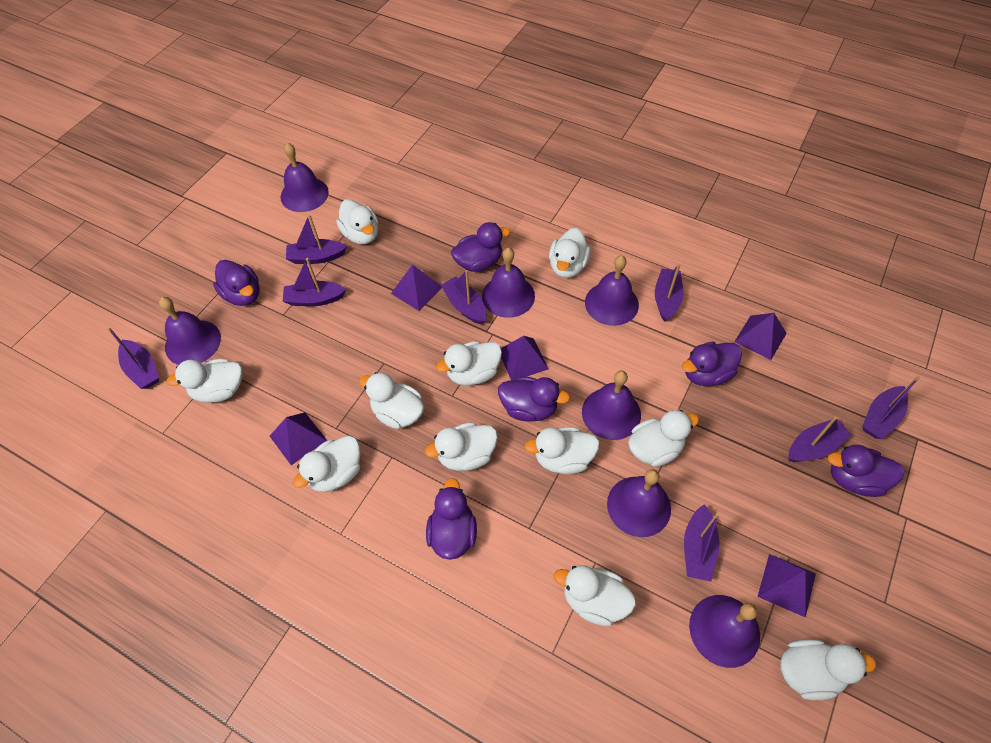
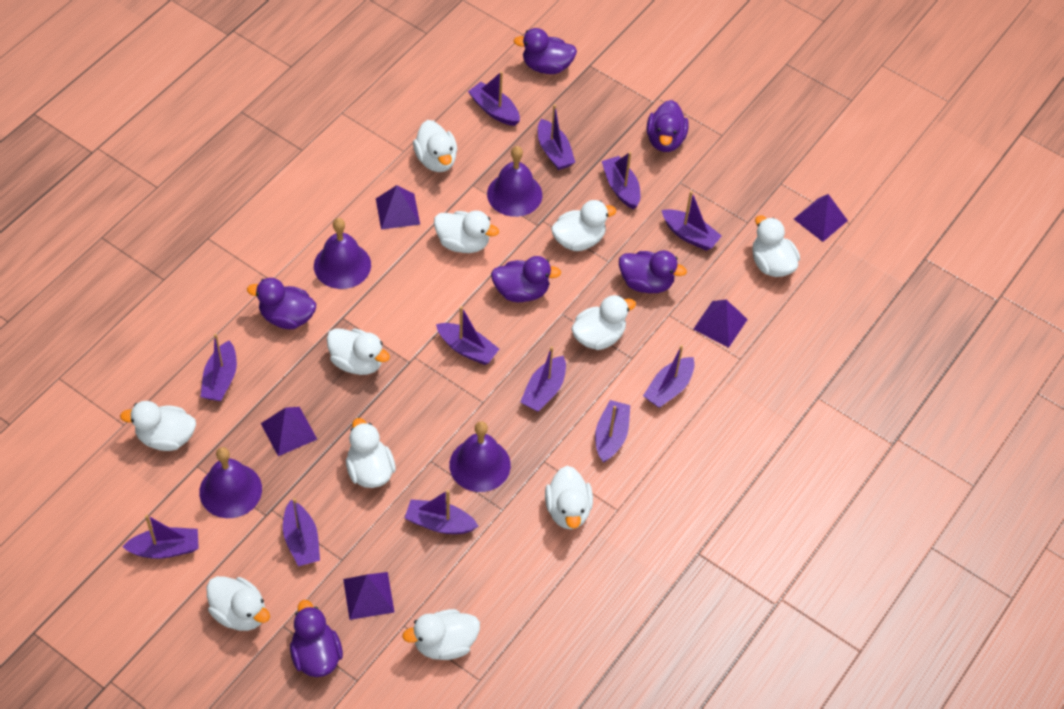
purple bell: [159,297,221,365] [281,143,329,212] [482,248,535,318] [582,371,641,440] [585,255,639,326] [607,469,671,537] [689,595,760,668] = 7 -> [199,447,262,518] [314,218,371,289] [449,421,511,492] [487,146,542,217] = 4
purple boat: [107,327,159,389] [283,258,346,306] [286,214,347,264] [441,270,486,324] [655,264,683,322] [684,504,720,582] [788,417,852,462] [862,376,920,439] = 8 -> [123,515,199,559] [201,334,237,401] [283,498,320,566] [405,490,478,534] [436,306,499,365] [468,71,520,126] [520,346,566,412] [538,104,575,170] [595,400,630,463] [602,152,640,210] [643,345,695,408] [662,191,722,251] = 12

